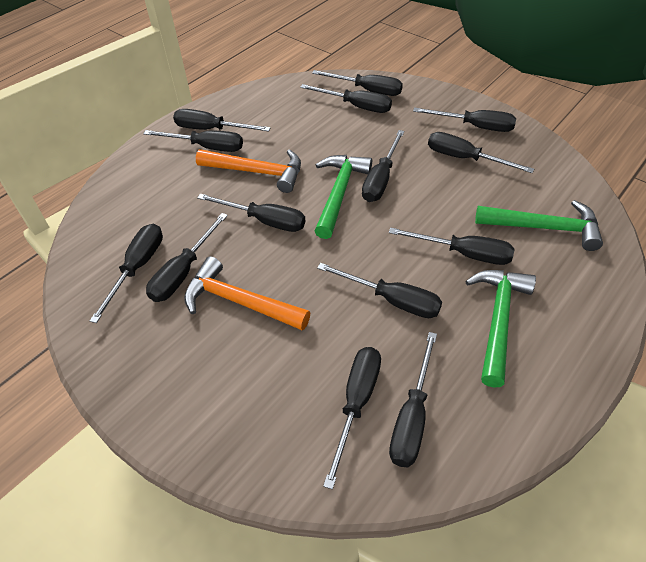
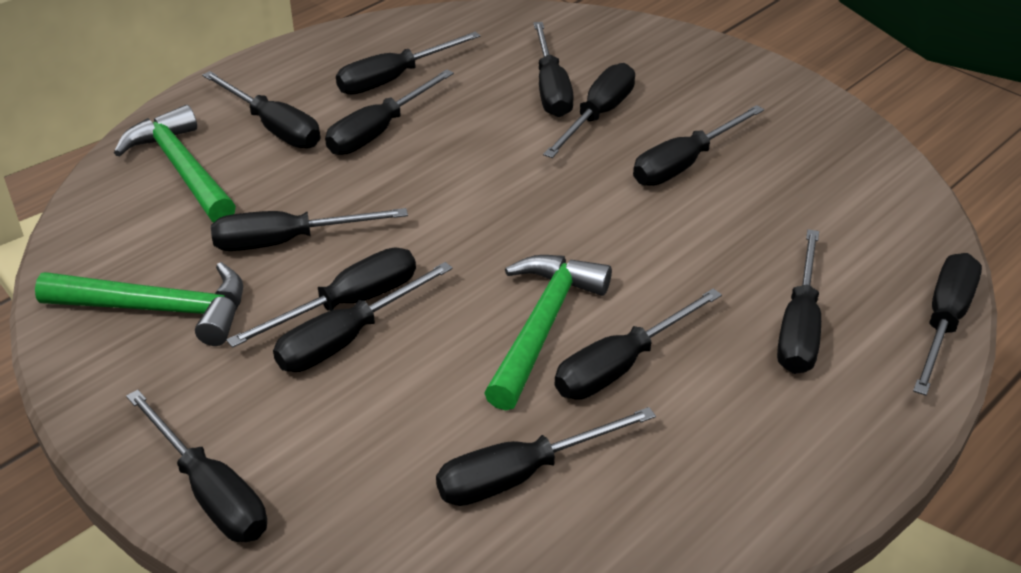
orange hammer: [184,256,310,331] [196,149,301,193] = 2 -> none = 0

